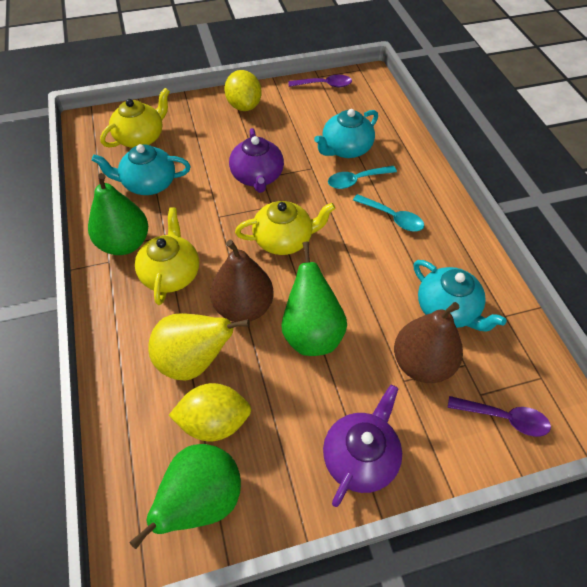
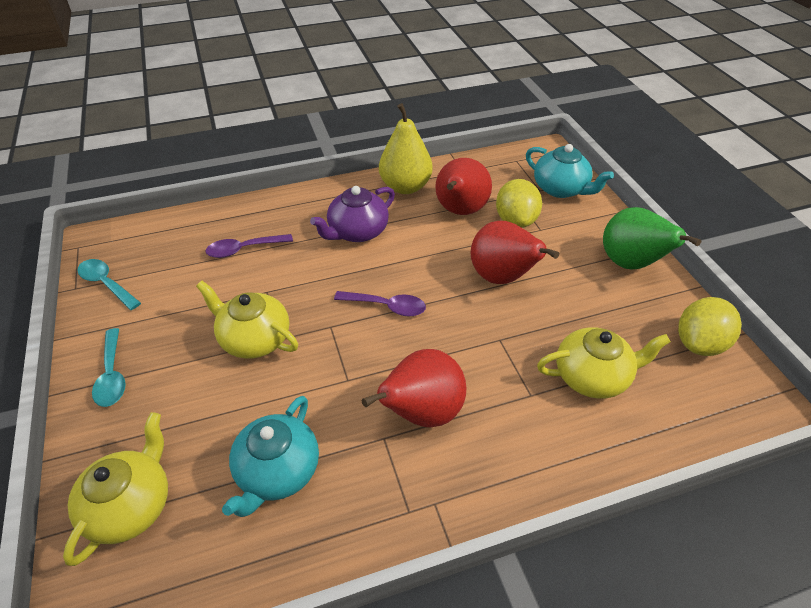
brown pear: [210,240,273,322] [394,302,463,383] = 2 -> none = 0
green pear: [88,173,148,255] [130,444,241,549] [281,242,347,356] = 3 -> [603,207,701,269] = 1
purple teapot: [229,128,284,193] [323,385,402,507] = 2 -> [310,186,395,242] = 1
red pear: none = 0 -> [362,349,466,427] [435,158,492,215] [471,221,559,284] = 3
turquoise teapot: [92,144,191,195] [314,109,378,158] [414,260,507,332] = 3 -> [222,396,319,517] [526,144,614,198] = 2

